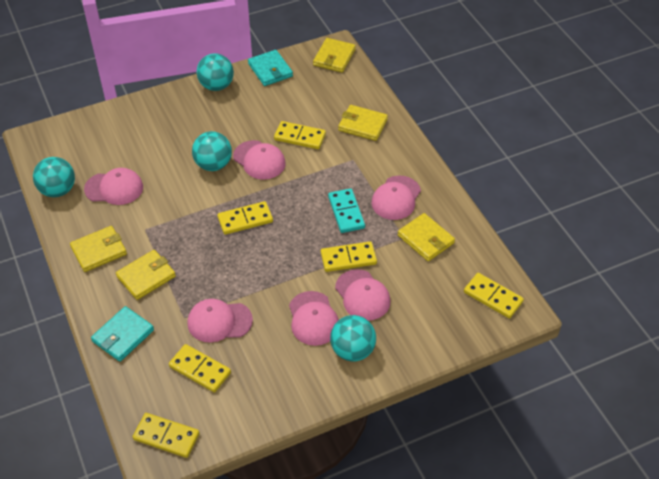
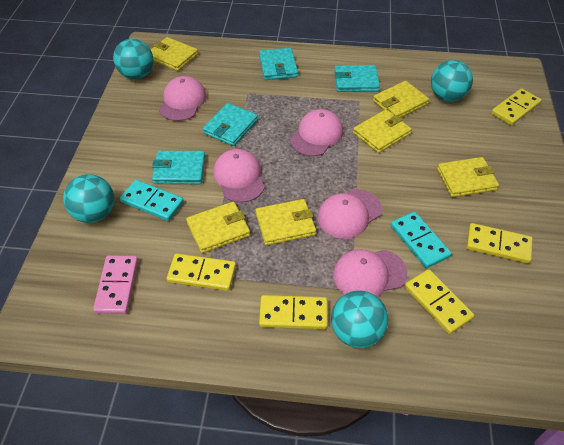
pink cap: [84,168,143,205] [187,299,253,343] [233,140,286,180] [289,291,339,346] [335,269,391,321] [372,176,421,220] = 6 -> [159,76,206,121] [213,149,265,203] [290,109,343,156] [318,189,382,239] [333,249,407,297] = 5
pink domino: none = 0 -> [93,255,138,314] = 1
turquoise domino: [328,188,365,233] = 1 -> [120,180,184,221] [391,212,451,268] = 2
turquoise wallet: [91,306,154,362] [248,50,293,86] = 2 -> [152,151,205,184] [203,103,258,146] [259,48,298,80] [334,65,380,92] = 4
yellow domino: [133,413,200,458] [169,344,231,392] [217,201,273,235] [274,121,326,149] [321,241,377,272] [464,273,524,318] = 6 -> [167,253,236,291] [259,295,328,329] [405,269,474,334] [466,223,532,264] [491,88,542,126] = 5
yellow wallet: [70,226,127,272] [116,250,176,300] [313,38,356,73] [338,105,388,141] [398,213,455,261] = 5 -> [151,37,198,71] [186,201,250,253] [255,199,316,246] [353,110,412,153] [373,81,429,118] [437,157,499,197] = 6

